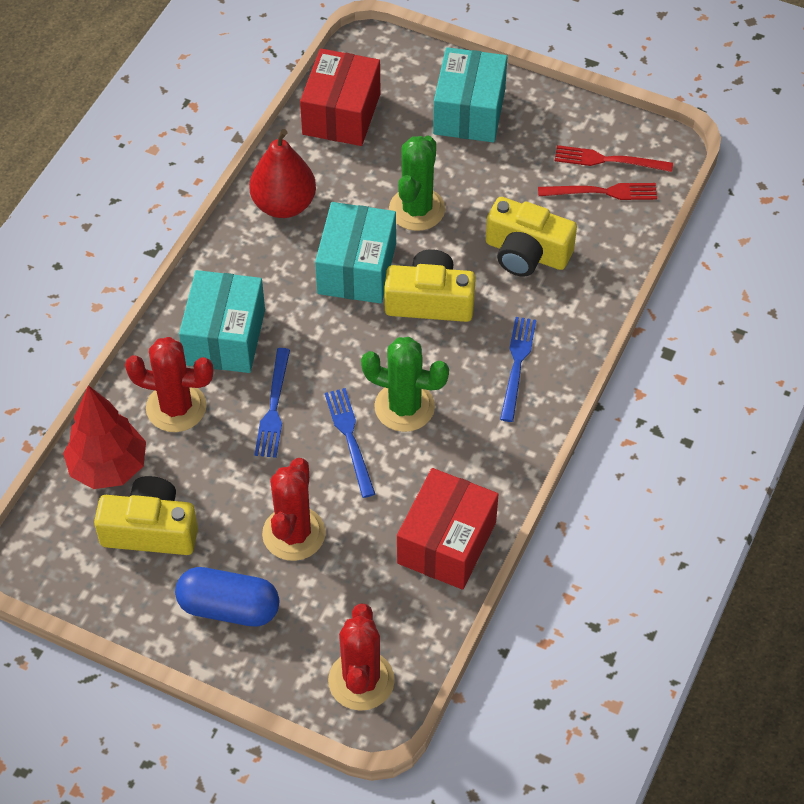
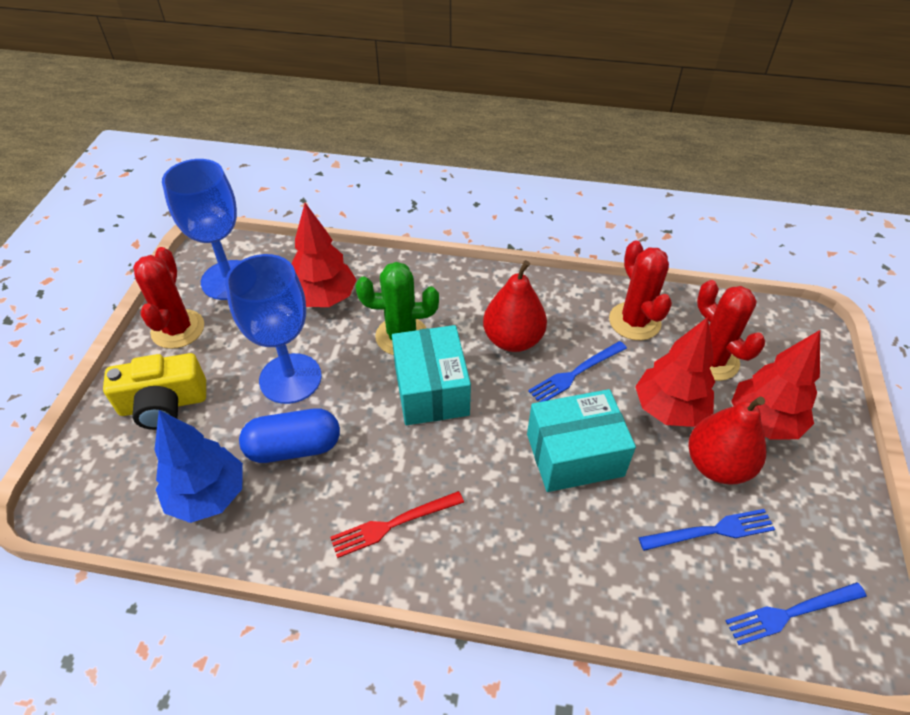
blue goblet: none = 0 -> [162,159,241,300] [225,254,322,404] = 2
blue tree: none = 0 -> [154,410,243,523] = 1
green cactus: [361,337,449,432] [389,136,445,231] = 2 -> [356,262,439,355] = 1
red box: [300,49,381,146] [397,468,499,589] = 2 -> none = 0
red fork: [538,183,657,200] [555,145,673,172] = 2 -> [330,491,464,558] = 1
red pear: [249,129,316,218] = 1 -> [483,260,547,352] [688,397,766,485] = 2
red tree: [63,385,146,489] = 1 -> [291,203,357,307] [635,317,715,427] [731,330,820,439] = 3
turquoise box: [179,270,265,373] [315,202,396,304] [433,47,507,142] = 3 -> [392,325,471,425] [527,389,636,492] = 2
yellow camera: [94,476,198,555] [384,249,476,322] [486,197,577,277] = 3 -> [103,353,206,430] = 1

